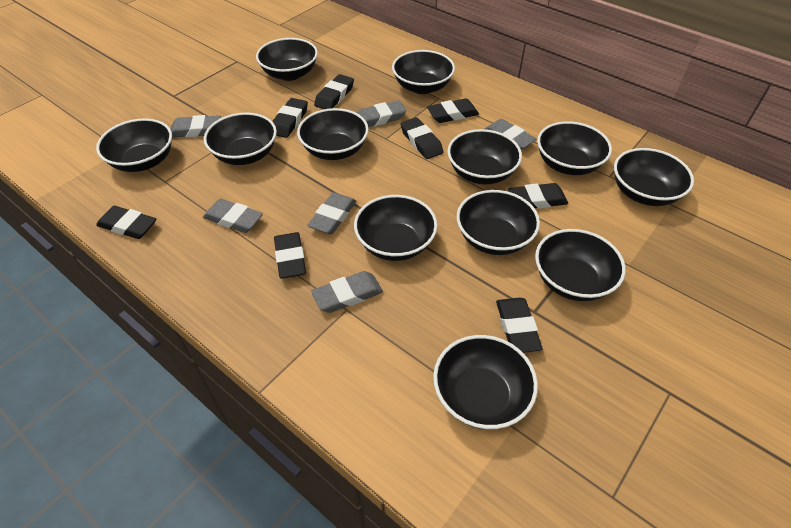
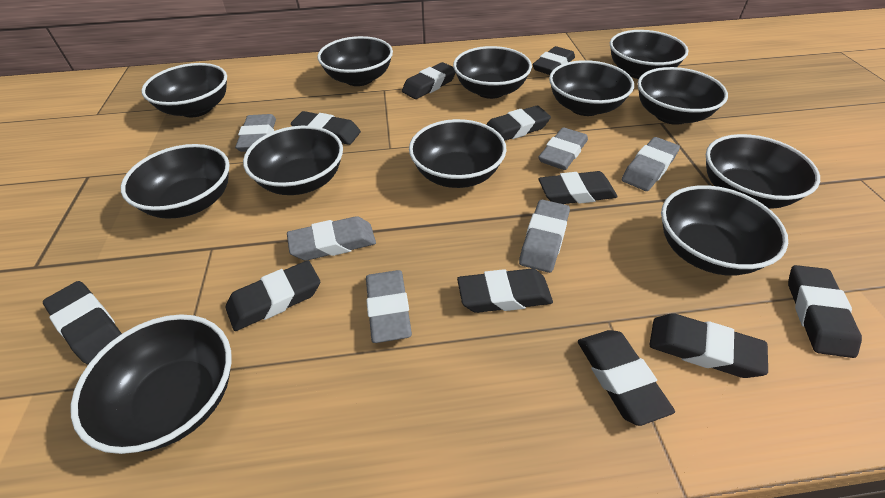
black eraser: [96,206,157,239] [272,98,308,138] [274,232,306,279] [314,74,354,109] [400,117,443,159] [427,98,479,123] [496,298,543,353] [508,183,568,209] = 8 -> [43,281,122,364] [226,260,320,331] [291,111,361,145] [402,62,456,99] [457,268,553,313] [486,106,551,141] [532,46,575,75] [538,171,617,204] [578,330,675,426] [649,313,768,378] [788,265,862,358] = 11

